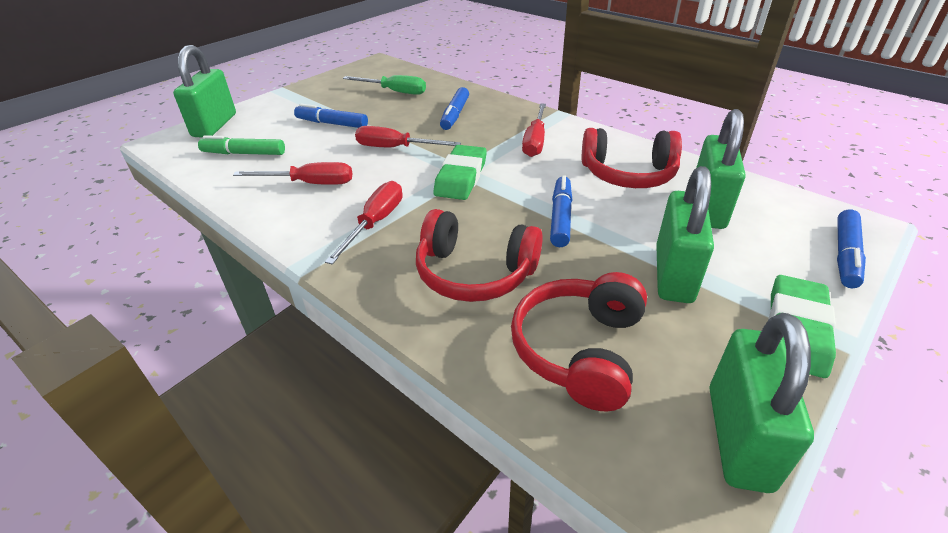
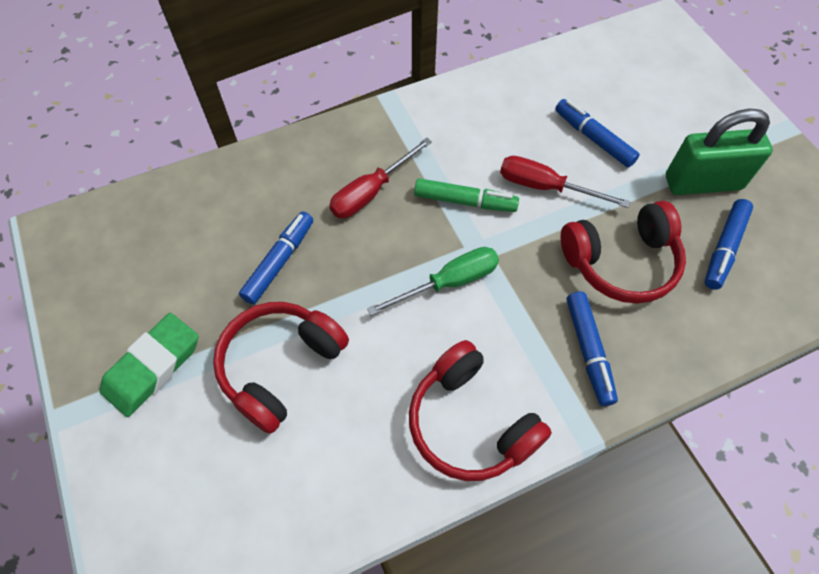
green eraser: [433,145,487,200] [769,275,836,378] = 2 -> [100,313,198,417] = 1
green padlock: [173,45,236,138] [656,166,714,303] [696,109,745,229] [709,313,814,493] = 4 -> [666,109,773,195] = 1
red screwdriver: [233,162,352,185] [325,181,403,265] [355,126,461,147] [522,103,546,157] = 4 -> [329,138,432,218] [500,156,630,208] = 2

